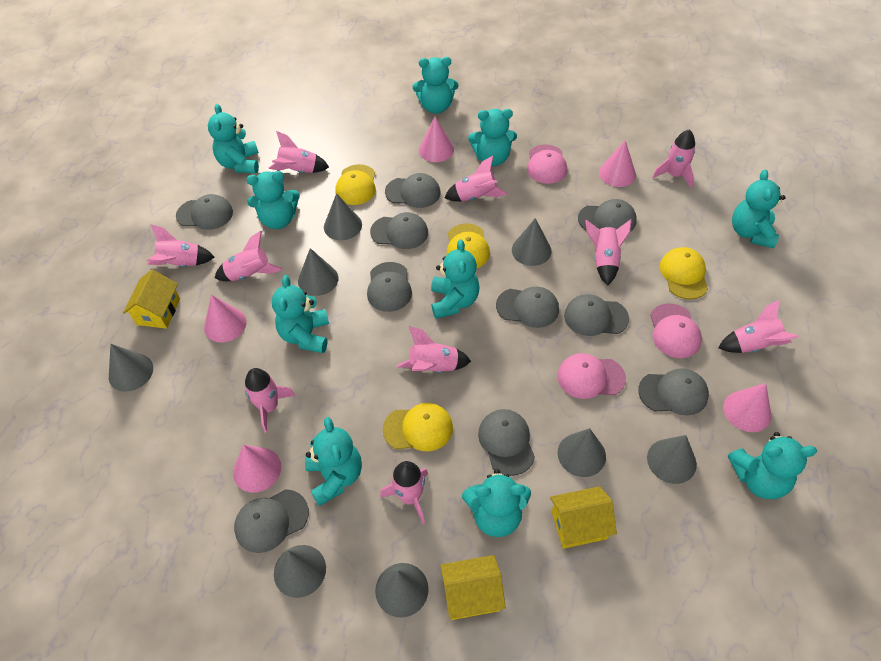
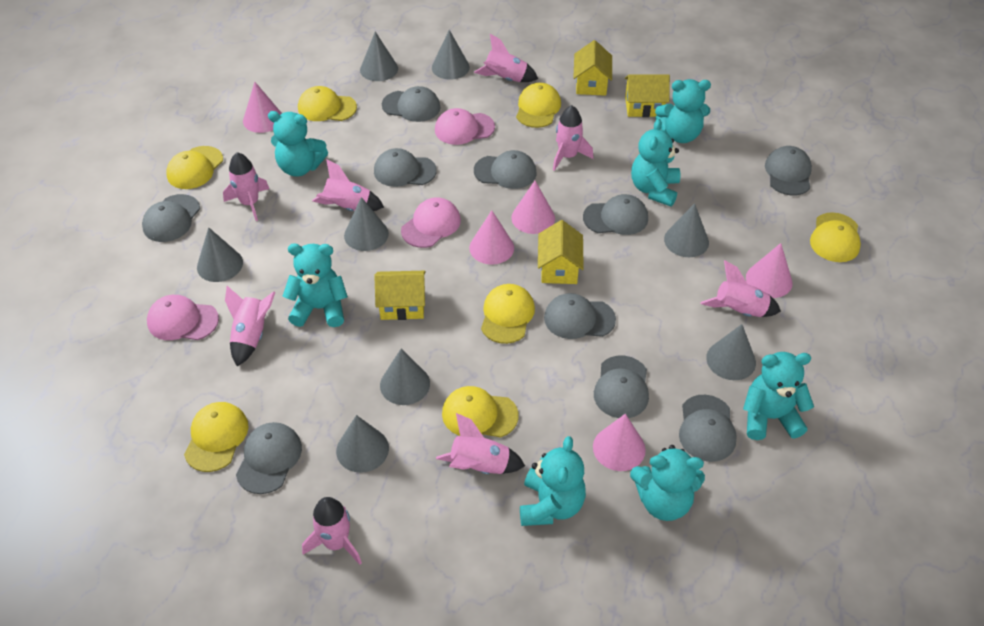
pink rocket: [147,224,214,267] [215,231,283,281] [245,368,296,433] [269,131,329,173] [380,461,428,524] [397,326,471,373] [444,156,508,202] [585,219,632,285] [652,130,695,188] [718,300,799,353] = 10 -> [223,152,269,221] [225,286,276,366] [302,497,362,565] [312,159,384,211] [436,413,525,474] [474,34,538,82] [553,105,593,171] [700,260,781,317] = 8
turquoise teddy bear: [208,104,259,173] [246,171,300,229] [272,275,329,353] [305,417,362,506] [413,57,458,114] [431,239,480,319] [462,469,531,537] [468,109,517,166] [728,432,817,499] [732,170,786,248] = 10 -> [268,111,328,177] [283,243,348,327] [520,436,586,526] [630,445,705,521] [631,119,681,207] [655,79,711,143] [743,352,814,440] = 7
yellow cap: [335,164,376,205] [383,403,453,451] [447,224,490,268] [660,247,708,300] = 4 -> [166,146,223,189] [184,402,249,472] [298,86,357,121] [442,386,519,438] [481,284,535,344] [516,83,561,128] [810,212,861,262] = 7
yellow house: [123,269,180,329] [440,555,506,620] [550,486,617,549] = 3 -> [374,271,426,320] [538,220,584,284] [573,40,612,96] [625,74,670,117] = 4

